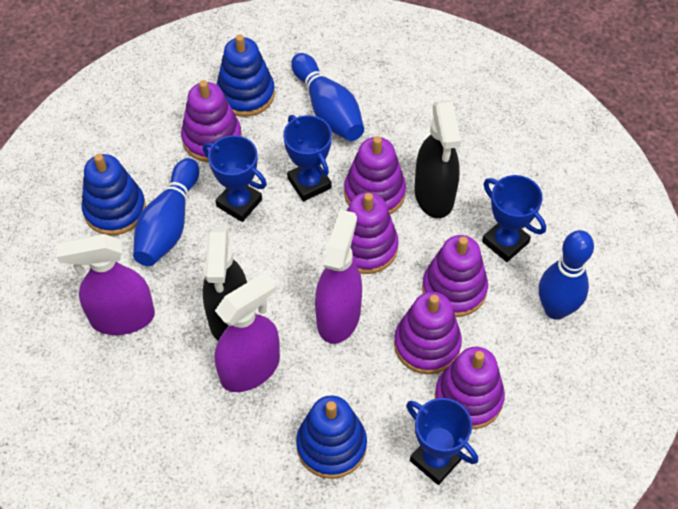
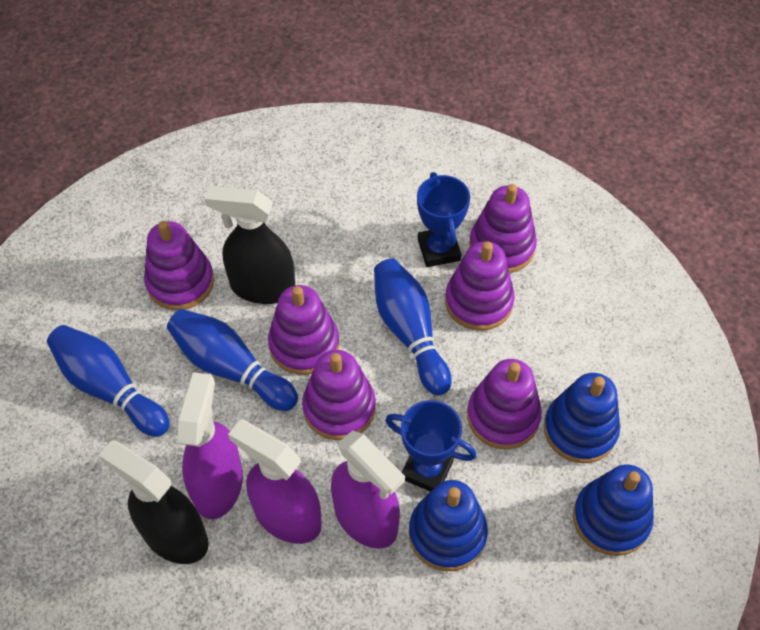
blue trophy: [203,135,267,222] [283,115,332,201] [406,398,478,485] [482,175,546,262] = 4 -> [385,400,477,492] [417,172,470,267] = 2

